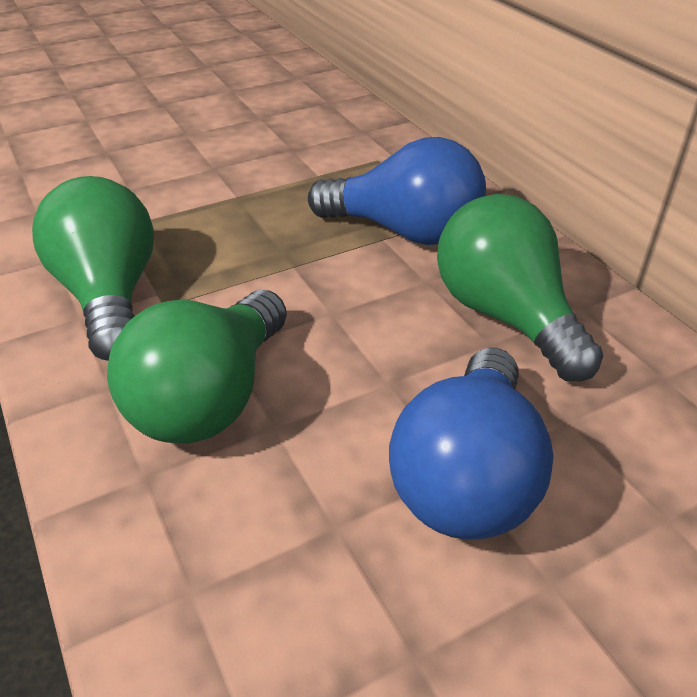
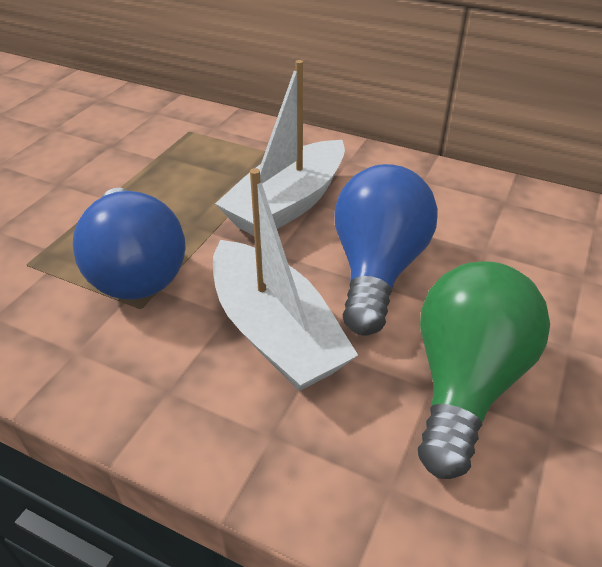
green light bulb: [32,176,154,361] [107,290,287,444] [437,194,603,382] = 3 -> [418,261,550,479] = 1
white boat: none = 0 -> [213,168,358,391] [215,60,345,236] = 2

